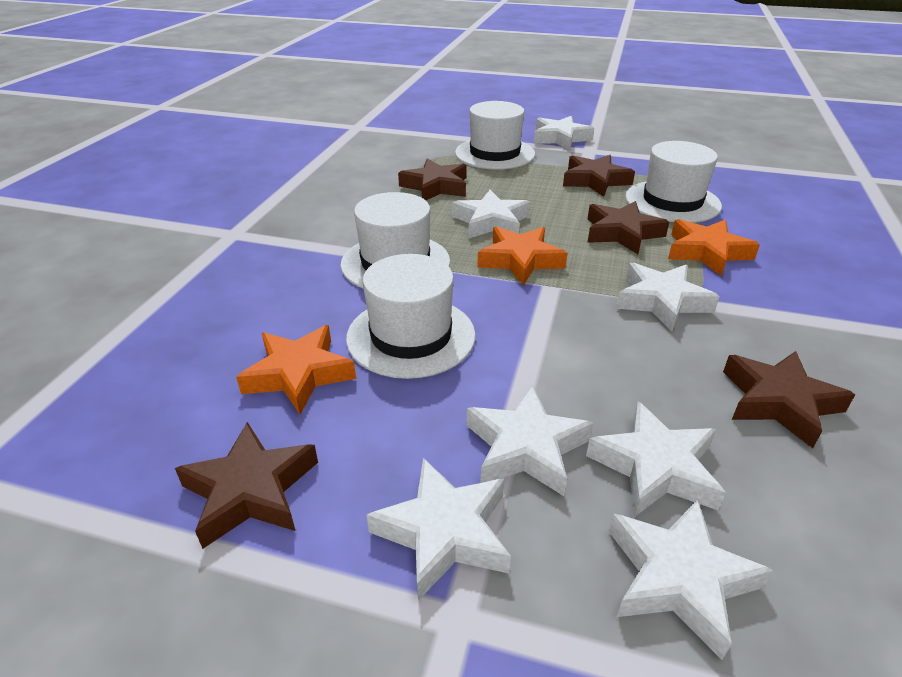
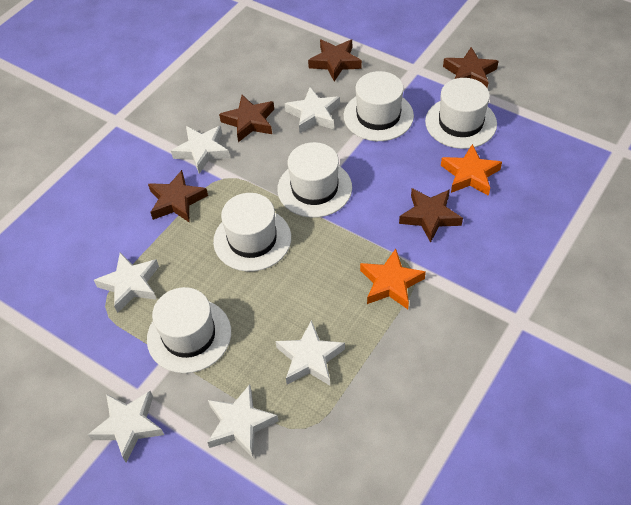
orange star: [236,325,356,414] [477,226,567,285] [668,219,760,276] = 3 -> [360,249,426,309] [441,144,502,196] = 2
white hat: [340,192,450,289] [346,254,476,379] [455,101,535,170] [625,141,722,223] = 4 -> [147,287,231,373] [213,193,291,272] [277,142,352,218] [344,71,414,141] [425,78,497,149] = 5
white star: [367,458,511,601] [452,190,530,239] [467,385,593,496] [534,116,594,150] [586,401,726,517] [609,499,773,660] [616,262,720,331] = 7 -> [88,391,164,462] [94,253,159,313] [171,126,230,174] [207,384,278,458] [275,320,345,385] [285,87,340,133] = 6

